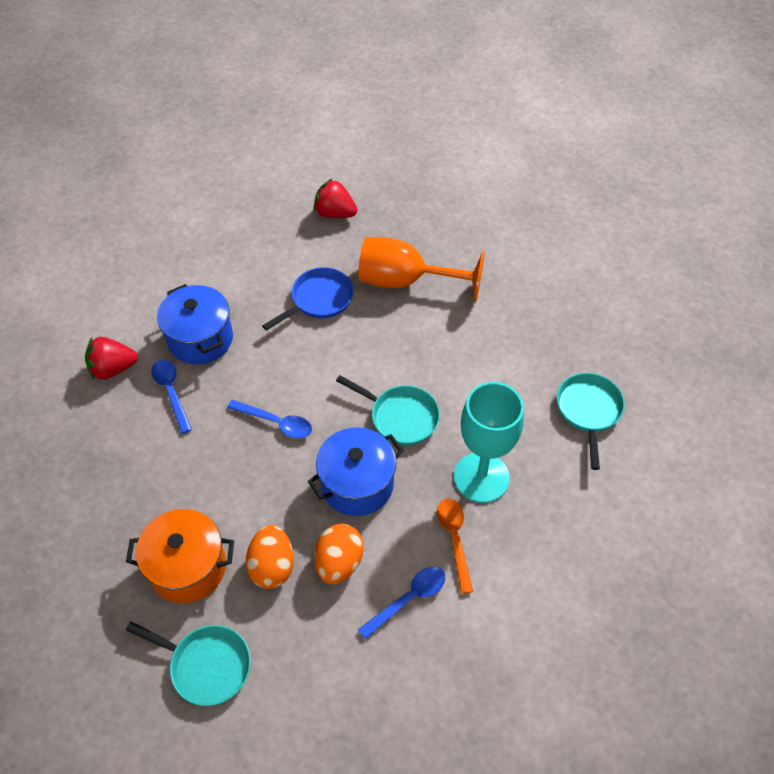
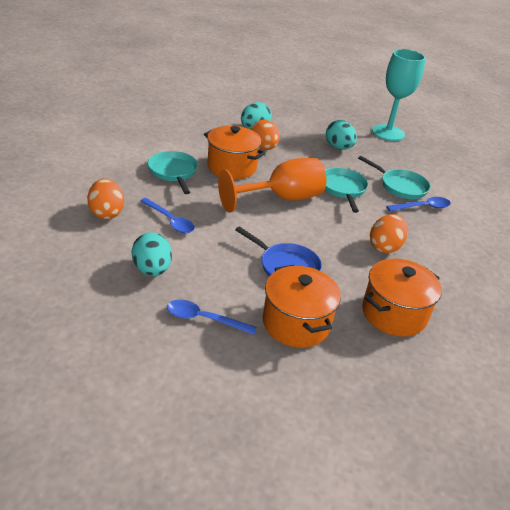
blue pot: [157,284,233,365] [308,427,404,516] = 2 -> none = 0
orange egg: [246,525,294,589] [315,524,364,584] = 2 -> [87,178,124,219] [251,119,280,150] [370,214,408,253] = 3
orange pot: [126,509,234,603] = 1 -> [204,126,265,179] [263,265,341,348] [362,259,442,337] = 3
orange spoon: [437,498,473,594] = 1 -> none = 0
red strawberry: [85,337,138,380] [313,178,357,218] = 2 -> none = 0
turquoise egg: none = 0 -> [132,232,172,276] [241,102,272,129] [326,120,357,149] = 3

